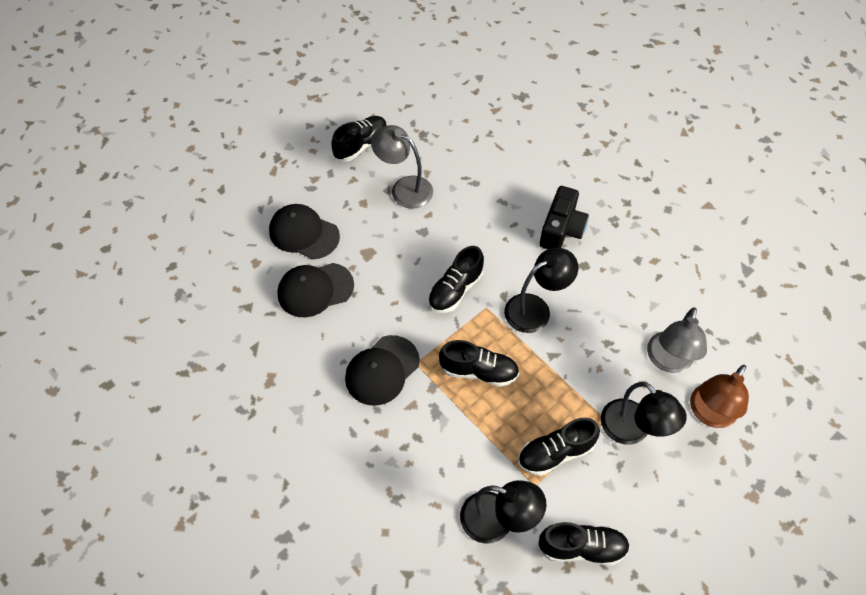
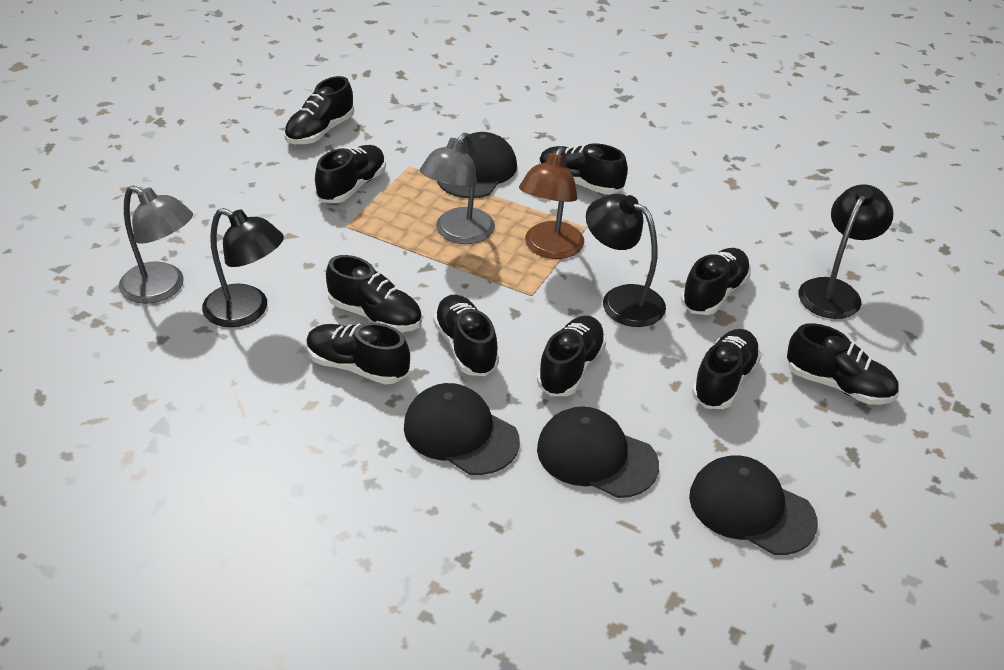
black camera: [540,186,589,249] = 1 -> none = 0
black cap: [269,204,340,259] [277,263,354,317] [345,335,420,406] = 3 -> [404,383,520,475] [437,132,517,198] [537,406,659,498] [689,455,818,555] = 4
black shoe: [331,116,387,162] [428,246,484,313] [439,340,519,387] [518,418,600,476] [538,522,630,566] = 5 -> [284,76,354,144] [306,323,410,385] [315,145,386,203] [326,255,422,332] [433,295,499,376] [537,315,606,396] [539,143,628,195] [681,248,751,315] [692,329,761,409] [787,323,899,405] = 10

